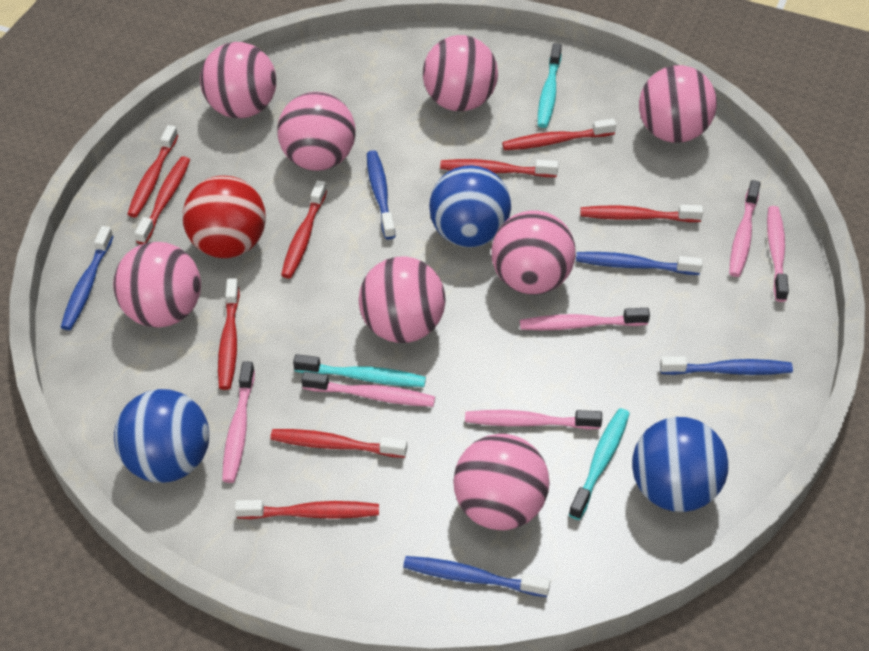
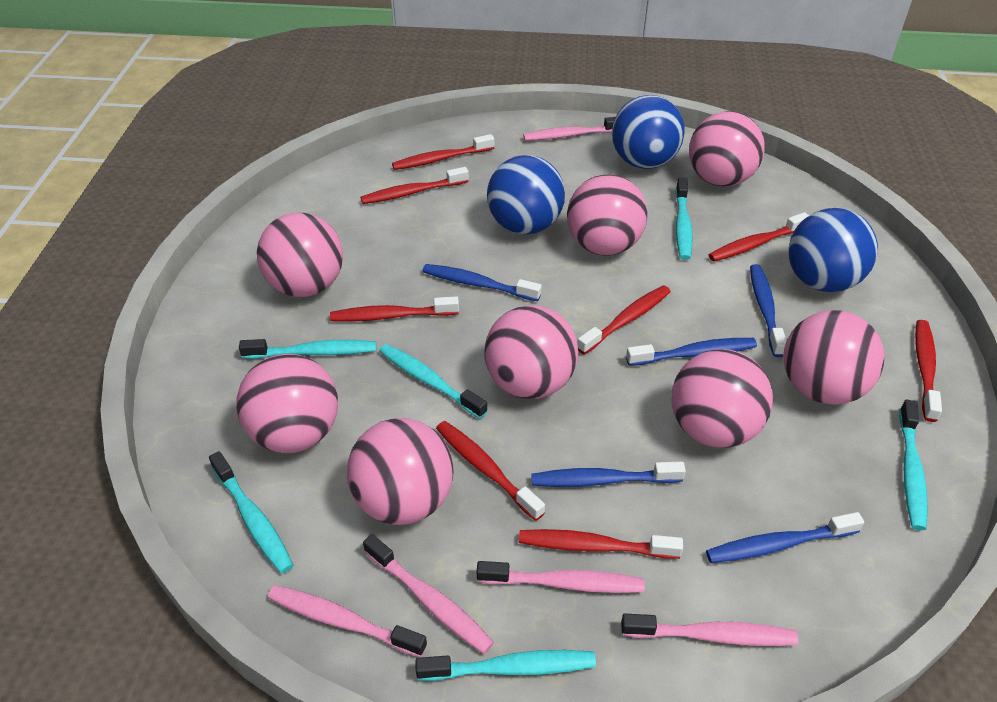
pink toothbrush: [222,361,255,483] [301,372,435,407] [465,410,602,429] [520,308,650,330] [729,180,761,277] [767,206,789,302] = 6 -> [268,585,427,657] [363,534,494,654] [477,561,644,593] [523,117,616,141] [621,613,798,646] = 5
red ball: [183,176,266,258] = 1 -> none = 0
red toothbrush: [127,125,178,218] [135,156,190,244] [218,278,240,390] [235,500,379,519] [270,429,407,458] [281,180,327,279] [440,159,558,177] [502,119,616,150] [580,205,703,222] = 9 -> [330,296,459,322] [361,167,469,204] [392,134,494,170] [436,421,545,521] [519,529,683,559] [577,285,671,354] [708,212,809,261] [915,320,942,422] = 8
turquoise toothbrush: [293,354,426,387] [538,43,562,128] [569,408,630,520] = 3 -> [209,451,293,573] [239,339,376,359] [379,344,487,419] [416,650,596,681] [675,177,692,260] [899,400,928,530] = 6

